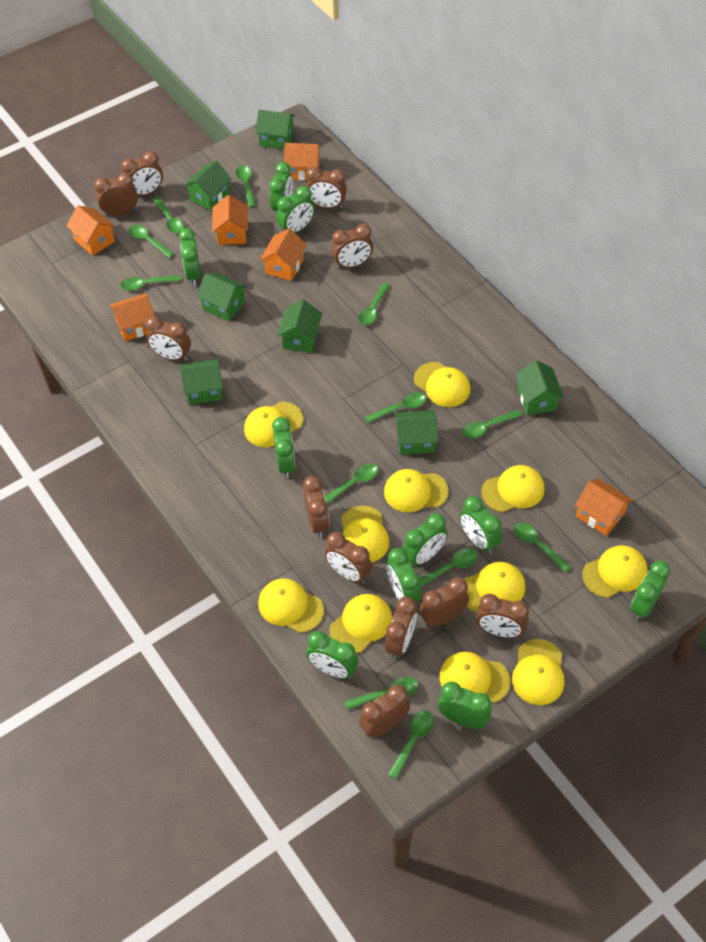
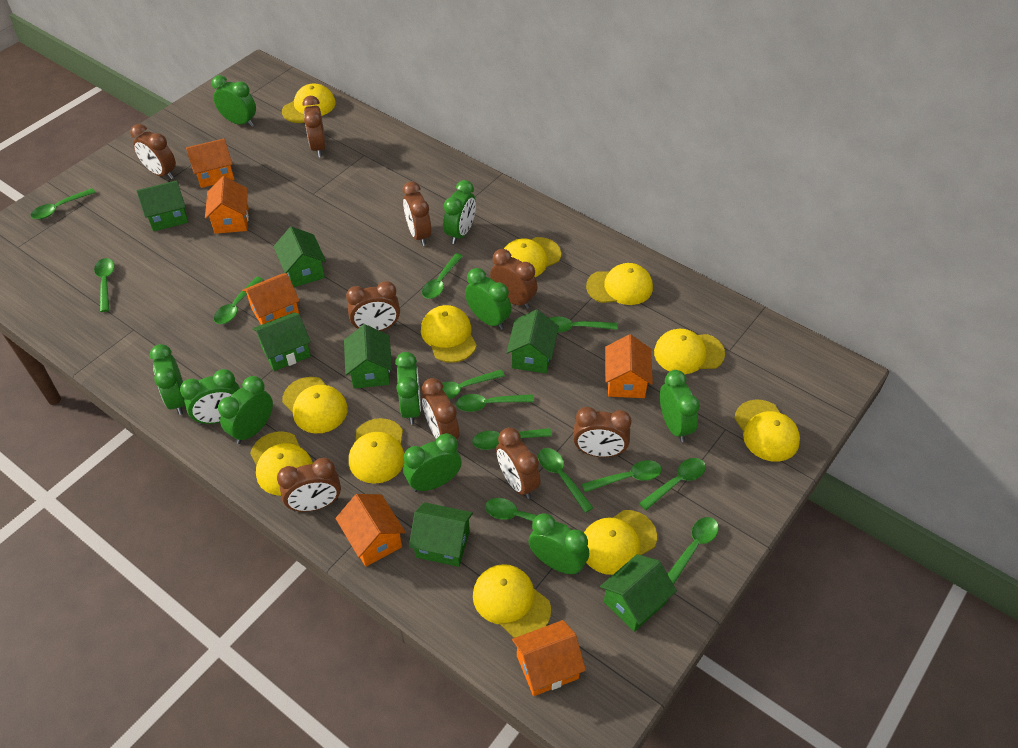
brown clock: [94,173,138,217] [121,151,163,196] [146,316,191,361] [303,476,329,538] [307,167,347,209] [325,532,372,584] [331,224,373,269] [359,685,410,737] [385,597,417,659] [419,577,469,627] [476,594,529,638] = 11 -> [130,124,176,179] [277,458,341,512] [303,96,326,157] [346,281,400,331] [403,182,431,246] [422,378,459,440] [490,249,538,309] [496,428,541,499] [573,407,631,457] = 9
green spoon: [120,275,181,290] [129,224,174,258] [153,197,184,233] [236,165,256,207] [325,463,378,504] [344,677,418,710] [358,283,390,325] [365,392,426,423] [388,710,434,779] [420,549,478,587] [462,410,522,438] [514,522,571,572] = 12 -> [30,188,96,219] [94,258,115,312] [214,277,263,324] [422,253,463,299] [442,370,505,399] [456,394,534,412] [472,428,552,450] [485,498,568,527] [538,448,593,513] [549,317,618,333] [582,460,662,492] [639,458,706,510] [668,517,719,585] = 13

